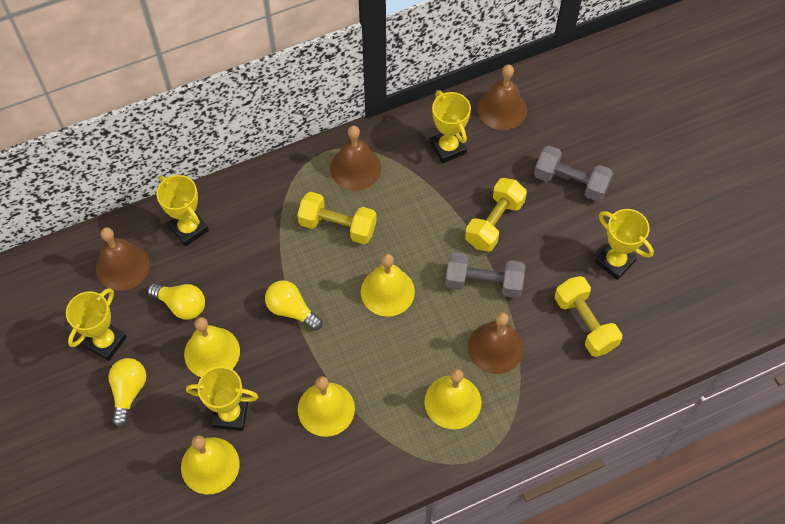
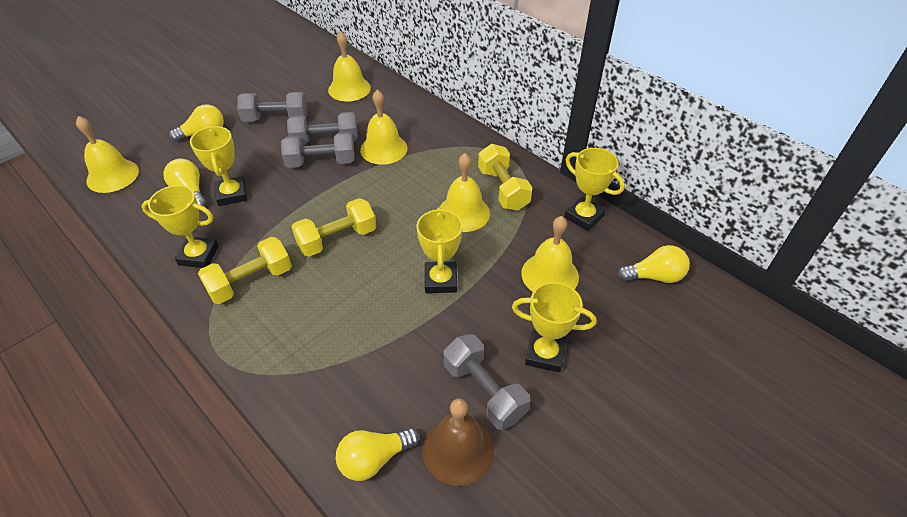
brown bell: [96,227,150,291] [330,126,381,190] [468,312,524,374] [477,64,527,130] = 4 -> [423,398,494,486] = 1
grey dumbbell: [445,252,525,298] [534,145,613,202] = 2 -> [237,92,307,122] [281,132,355,168] [287,112,358,145] [444,334,531,430] = 4
yellow light bulb: [109,358,146,427] [148,283,205,320] [265,280,322,331] = 3 -> [163,159,206,207] [169,104,224,142] [336,428,419,481] [617,245,690,283] = 4

